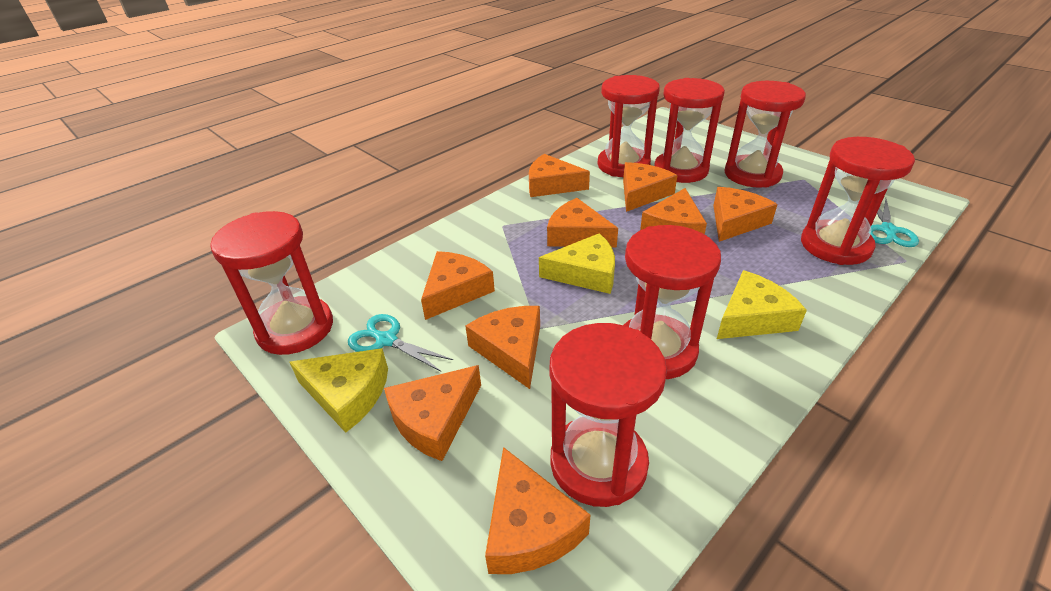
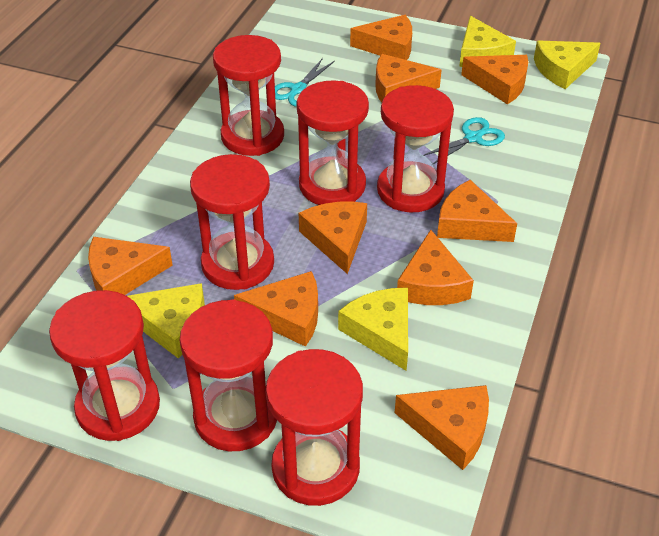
yellow cheese: [290,348,388,433] [539,233,615,294] [717,270,807,339] = 3 -> [128,283,205,359] [338,288,408,371] [459,16,516,67] [534,40,601,89] = 4

